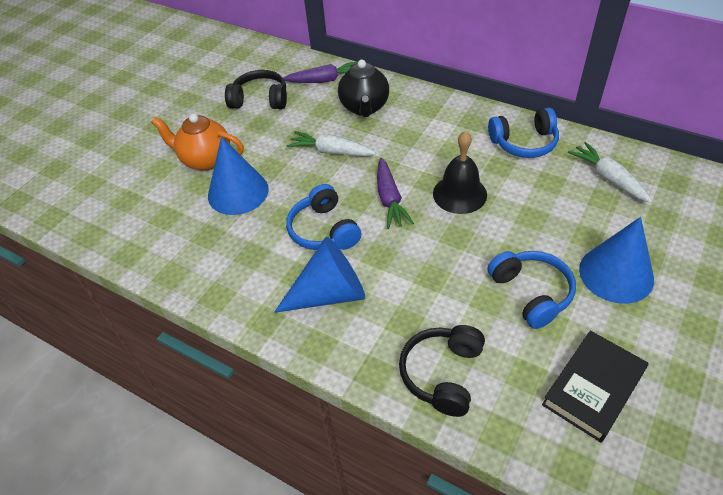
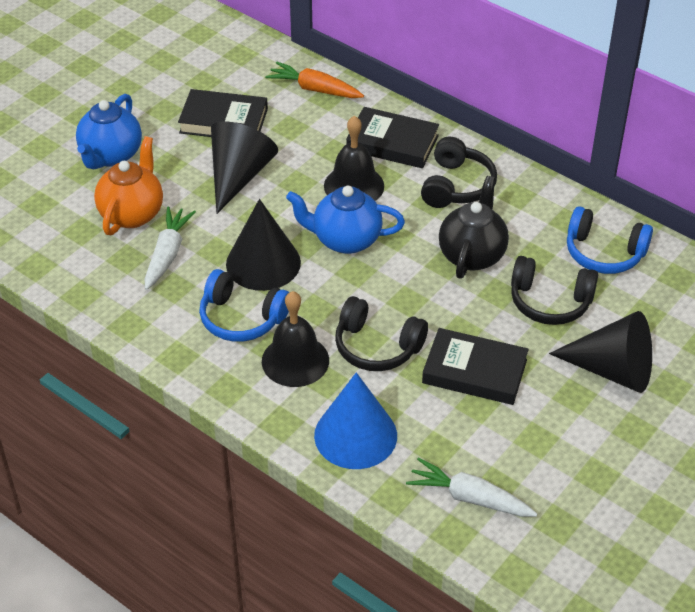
black bell: [433,131,487,214] = 1 -> [262,291,329,387] [324,116,384,201] = 2
black book: [542,331,649,443] = 1 -> [178,89,268,137] [346,107,439,168] [422,328,529,405] = 3
black cone: none = 0 -> [211,121,278,214] [226,199,301,291] [549,311,652,393] = 3
black headphones: [225,70,287,109] [399,325,485,417] = 2 -> [335,296,428,371] [421,137,497,208] [511,256,598,325] = 3
blue cone: [208,136,269,215] [274,237,365,313] [579,217,654,304] = 3 -> [314,372,397,469] = 1
blue headphones: [286,184,361,250] [488,108,559,158] [488,251,576,329] = 3 -> [199,269,289,342] [567,206,653,274] = 2
blue teapot: none = 0 -> [76,94,142,170] [286,186,405,254] = 2
orange carrot: none = 0 -> [265,62,364,98] = 1
purple carrot: [283,62,358,83] [377,158,414,229] = 2 -> none = 0

